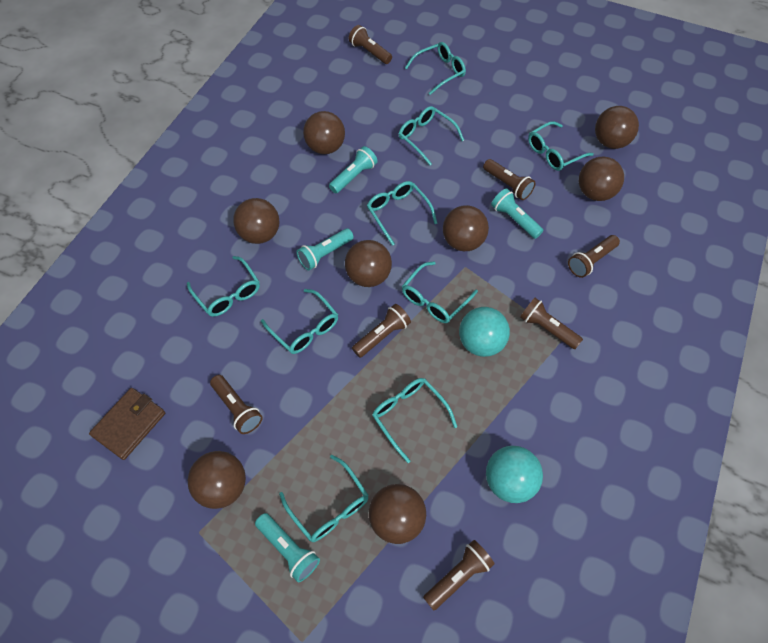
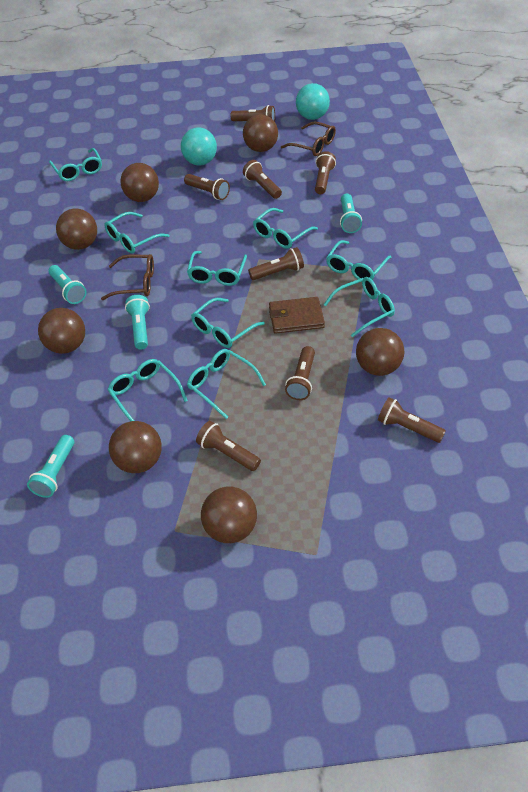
brown ball: [188,451,246,509] [233,198,280,244] [303,111,345,154] [345,240,392,287] [369,484,426,544] [443,205,489,251] [579,156,624,201] [595,106,639,149] = 8 -> [38,308,85,354] [56,208,97,250] [109,421,162,473] [120,163,159,202] [201,487,257,543] [243,114,278,152] [356,328,404,376] = 7
brown flashlight: [210,375,263,434] [349,25,392,64] [352,304,411,358] [423,540,495,611] [483,159,535,200] [520,298,583,349] [568,235,620,278] = 7 -> [184,174,230,200] [196,421,261,471] [231,105,275,122] [243,160,282,199] [248,247,304,280] [285,346,315,400] [315,151,336,194] [378,397,446,443] = 8
brown glasses: none = 0 -> [101,254,154,300] [281,122,336,156] = 2

